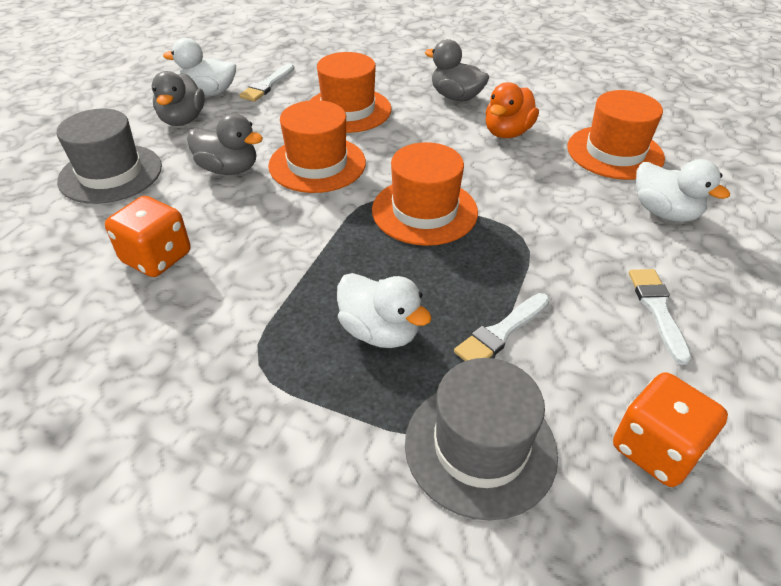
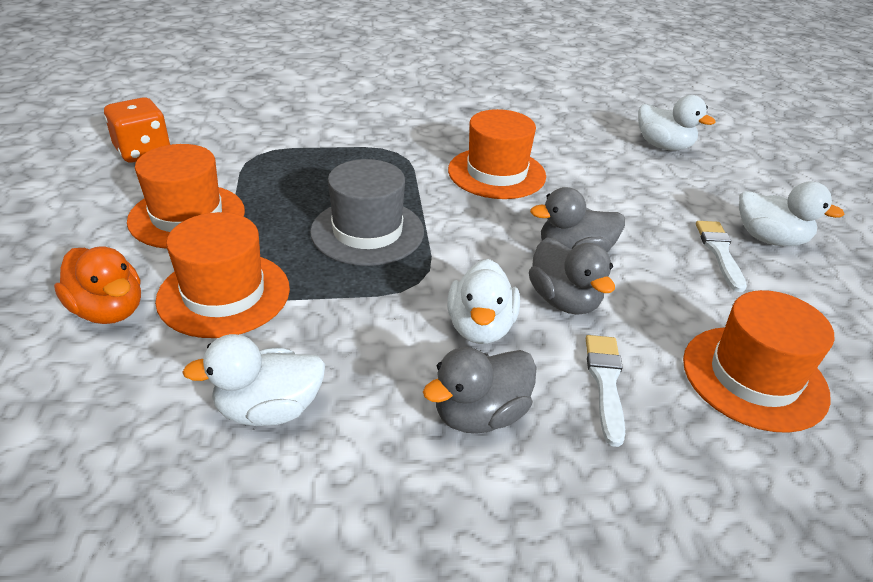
grey hat: [57,108,162,204] [405,358,558,521] = 2 -> [310,159,424,266] = 1
orange dice: [105,196,191,277] [613,372,728,487] = 2 -> [104,97,170,162] = 1
white brush: [239,63,295,102] [454,293,550,361] [629,269,691,365] = 3 -> [586,335,625,447] [696,221,747,292] = 2
white duck: [163,38,236,96] [337,273,432,348] [636,159,730,222] = 3 -> [182,334,326,426] [447,259,520,344] [638,95,716,151] [739,181,845,246] = 4

